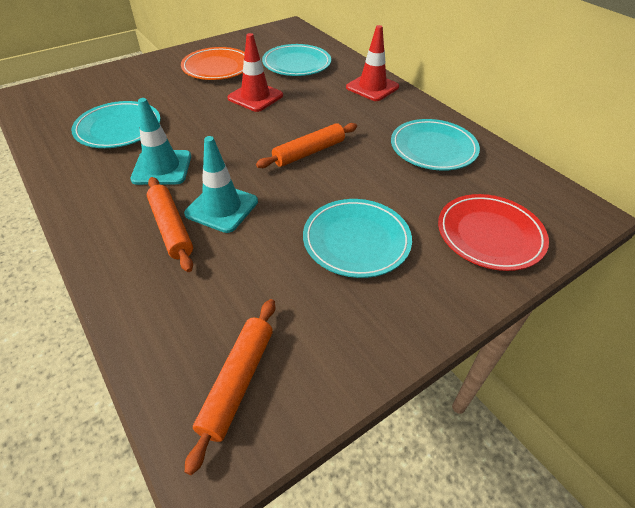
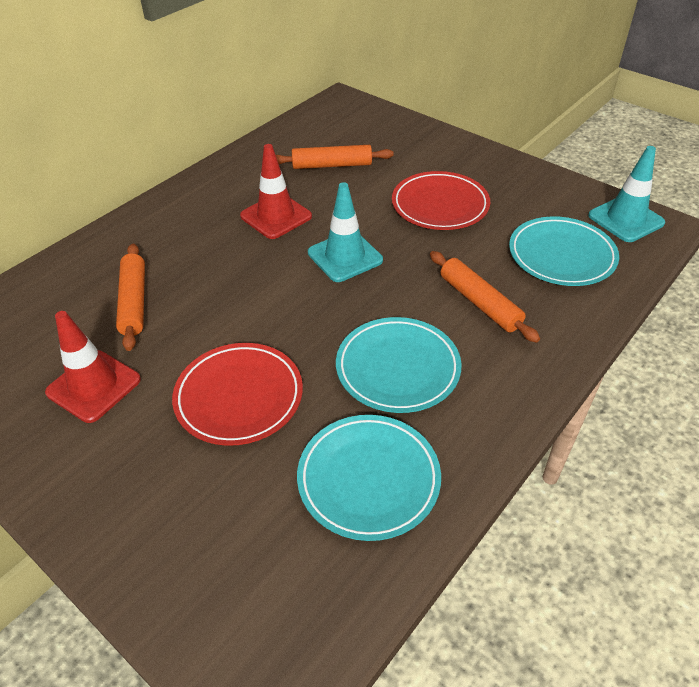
orange plate: [181,47,245,80] = 1 -> none = 0
red plate: [438,194,549,271] = 1 -> [172,343,303,446] [392,171,490,230] = 2
turquoise plate: [71,101,160,148] [262,44,331,76] [303,199,412,278] [391,119,480,171] = 4 -> [297,415,441,541] [336,317,462,413] [509,216,619,286] = 3

